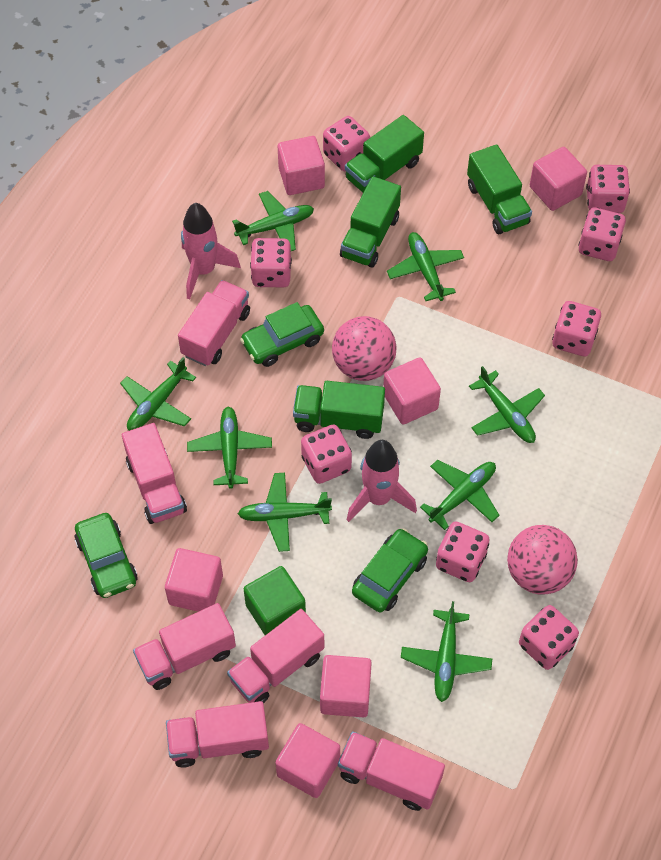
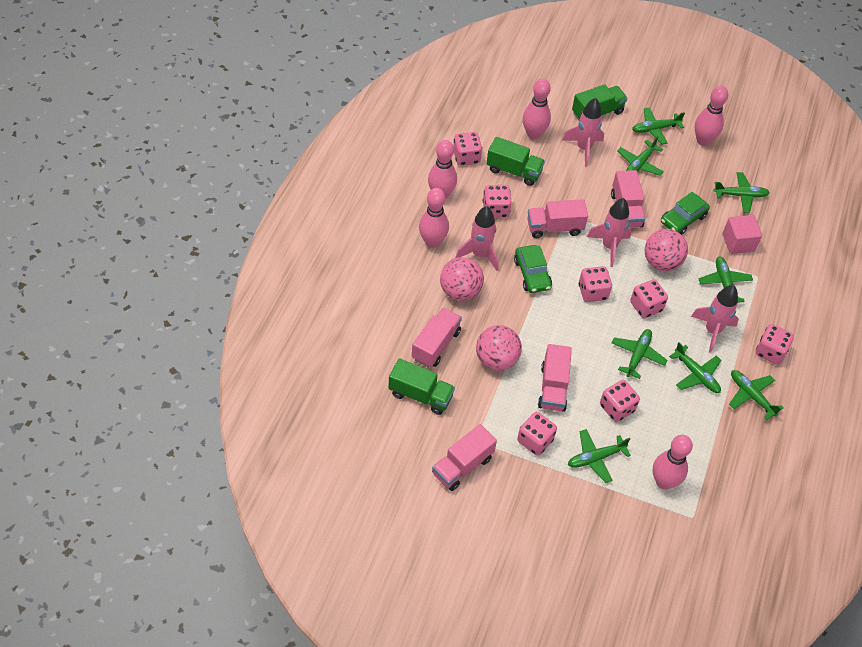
green car: [75,513,138,598] [240,302,324,367] [352,528,428,613] = 3 -> [514,245,552,293] [661,192,710,235] = 2
green cube: [244,566,306,635] = 1 -> none = 0
green truck: [293,381,385,439] [340,176,401,268] [345,115,424,193] [467,144,532,234] = 4 -> [388,358,455,415] [486,137,545,186] [572,84,628,120] = 3
pink ball: [332,316,396,381] [507,525,578,594] = 2 -> [440,257,484,301] [476,325,522,371] [645,229,688,272] = 3
pink bowling pin: none = 0 -> [419,188,449,248] [428,140,457,200] [523,79,551,139] [653,435,693,489] [695,86,728,146] = 5
pink cube: [165,548,223,612] [275,723,340,798] [278,136,325,195] [320,655,372,717] [383,357,441,425] [530,147,587,211] = 6 -> [722,215,762,254] = 1
pink dice: [250,238,292,287] [301,425,352,484] [323,116,370,171] [436,522,490,582] [519,605,579,670] [552,301,601,356] [578,207,626,261] [586,165,630,213] = 8 -> [453,132,482,166] [483,185,512,218] [517,412,557,456] [579,266,612,302] [600,380,640,422] [630,279,668,318] [756,324,794,365] = 7
pink rocket: [181,203,241,300] [347,440,417,522] = 2 -> [455,206,498,271] [563,98,604,167] [587,198,631,267] [691,285,739,353] = 4
pink truck: [122,423,187,524] [133,603,236,690] [166,701,269,768] [178,280,250,366] [227,609,324,704] [338,731,445,811] = 6 -> [412,308,462,368] [432,424,497,491] [527,199,588,238] [538,344,572,412] [611,170,646,228] = 5

